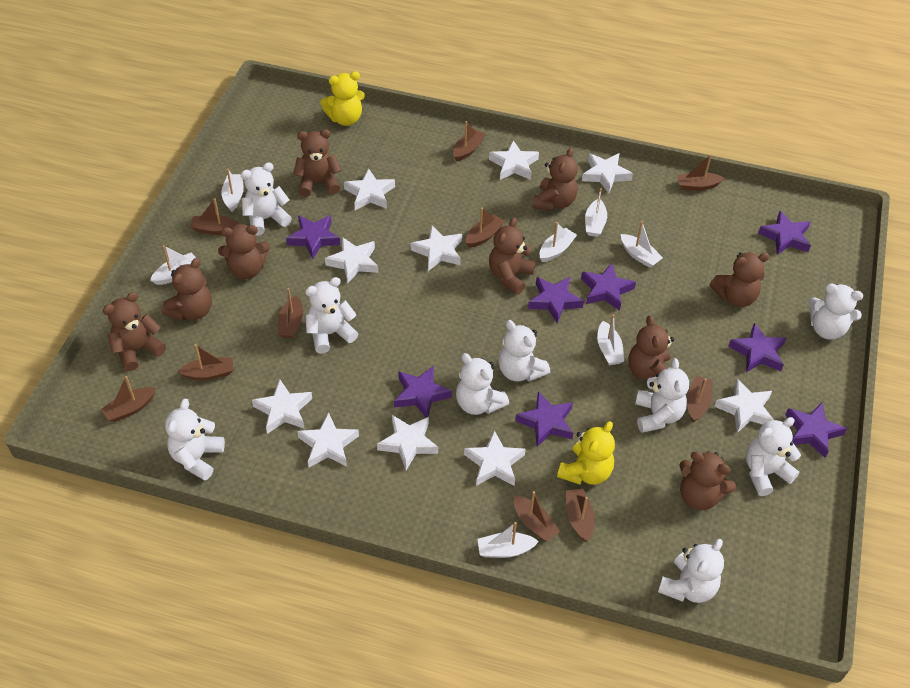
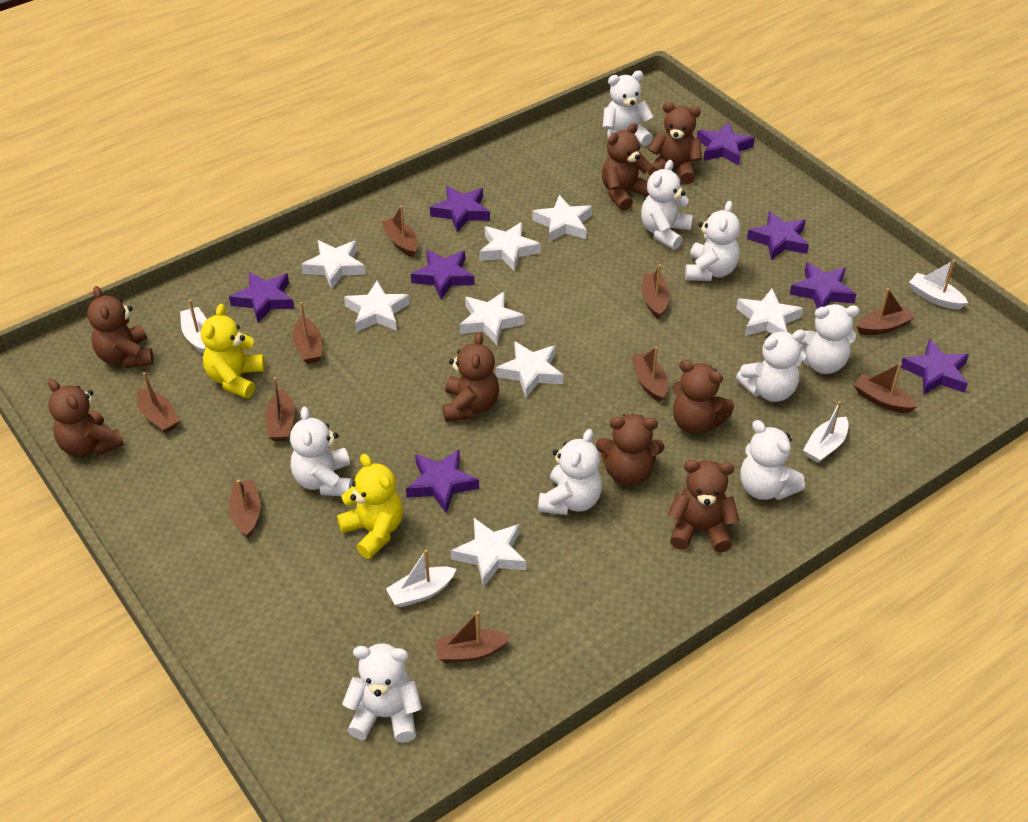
brown teddy bear: [103,292,166,371] [162,258,212,321] [218,224,270,279] [293,129,342,197] [489,217,536,294] [533,148,578,211] [629,315,674,380] [679,451,736,510] [710,252,770,307] = 9 -> [48,379,124,457] [87,286,154,368] [443,332,499,422] [596,414,664,486] [602,123,652,211] [648,102,702,184] [668,460,739,553] [672,360,734,434] = 8
white boat: [150,245,196,285] [221,169,244,212] [477,522,539,558] [539,222,577,262] [585,188,607,237] [597,314,624,365] [621,221,663,268] = 7 -> [180,299,207,354] [386,549,456,607] [803,401,849,463] [909,260,968,309] = 4
white star: [252,379,312,434] [297,412,359,467] [325,237,378,283] [344,168,395,210] [377,415,438,470] [411,226,462,271] [464,430,526,486] [489,140,539,180] [582,153,633,193] [714,379,774,433] = 10 -> [301,240,365,289] [344,281,410,332] [451,518,526,587] [460,291,524,345] [479,222,541,272] [496,341,563,397] [532,195,592,242] [736,289,803,336] = 8

